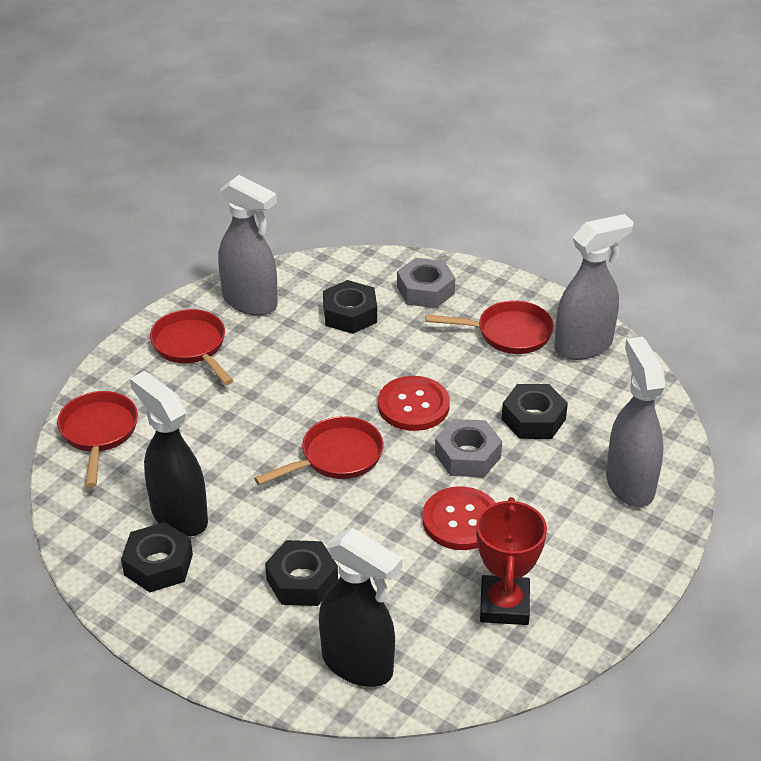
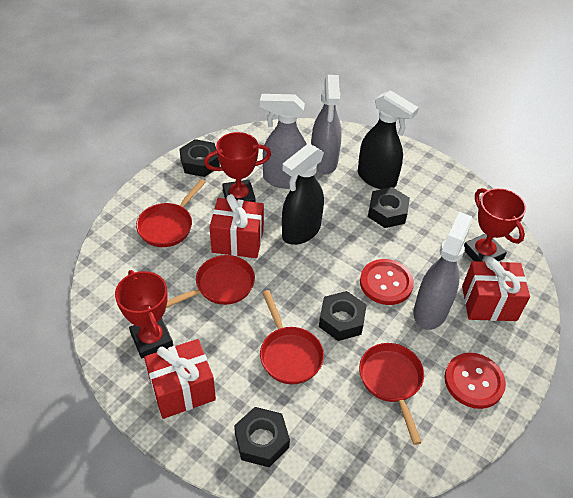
grey nut: [397,258,455,308] [435,419,502,477] = 2 -> none = 0
red gift: none = 0 -> [144,339,216,419] [209,194,264,258] [462,257,530,321] = 3
red trophy: [476,497,547,625] = 1 -> [115,270,173,358] [204,132,271,202] [464,188,526,262] = 3

